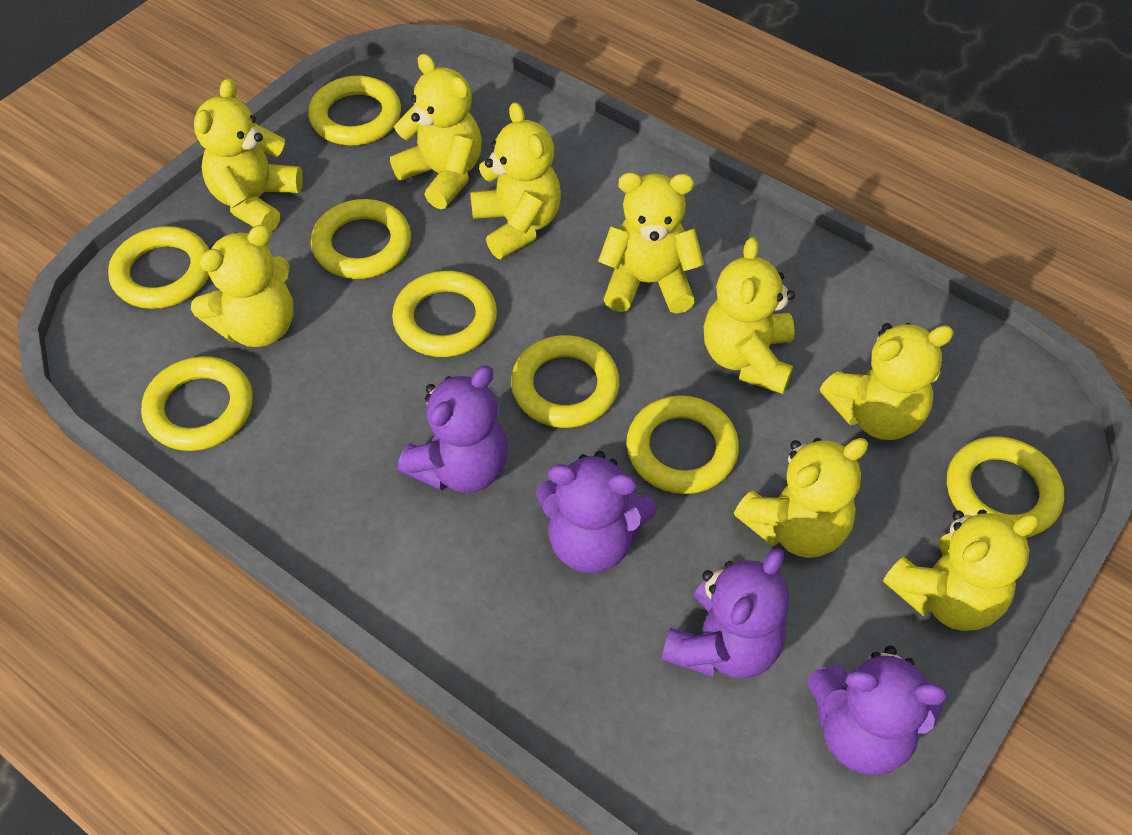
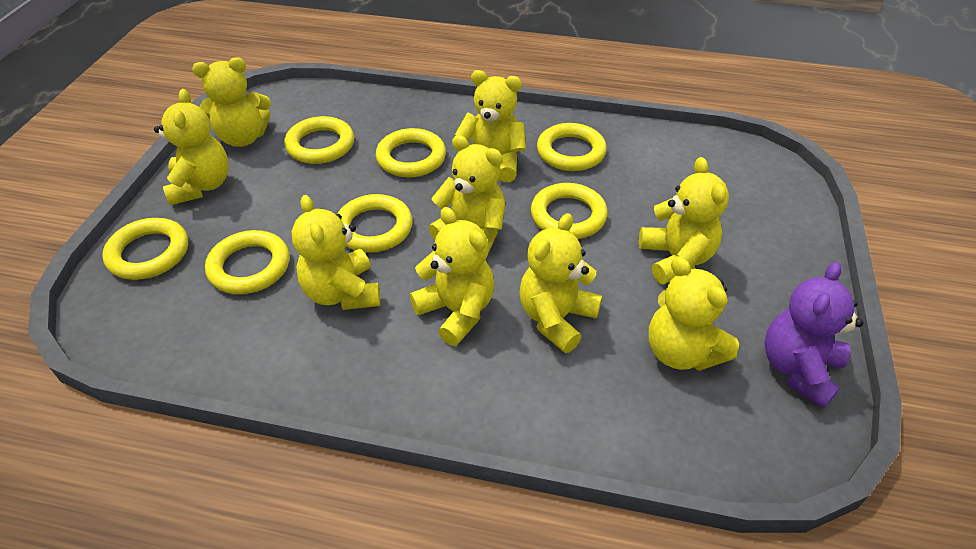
purple teddy bear: [398,366,508,493] [536,451,657,573] [661,548,789,679] [807,646,947,775] = 4 -> [764,262,864,408] = 1
yellow ring: [108,226,209,309] [141,356,253,451] [308,76,401,145] [311,199,411,279] [392,271,497,357] [511,335,620,428] [626,396,739,494] [947,437,1064,538] = 8 -> [102,218,188,280] [205,230,290,294] [284,116,354,164] [337,194,413,253] [376,128,446,177] [531,183,608,239] [537,123,607,171] = 7

